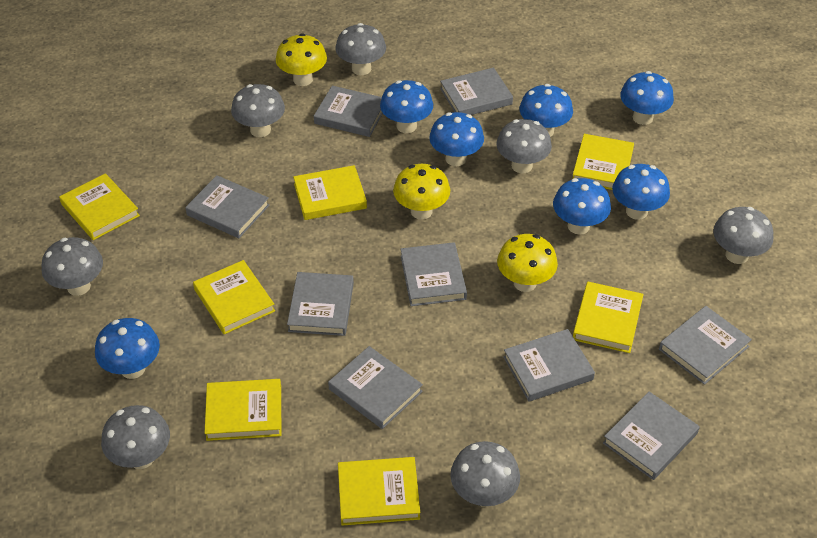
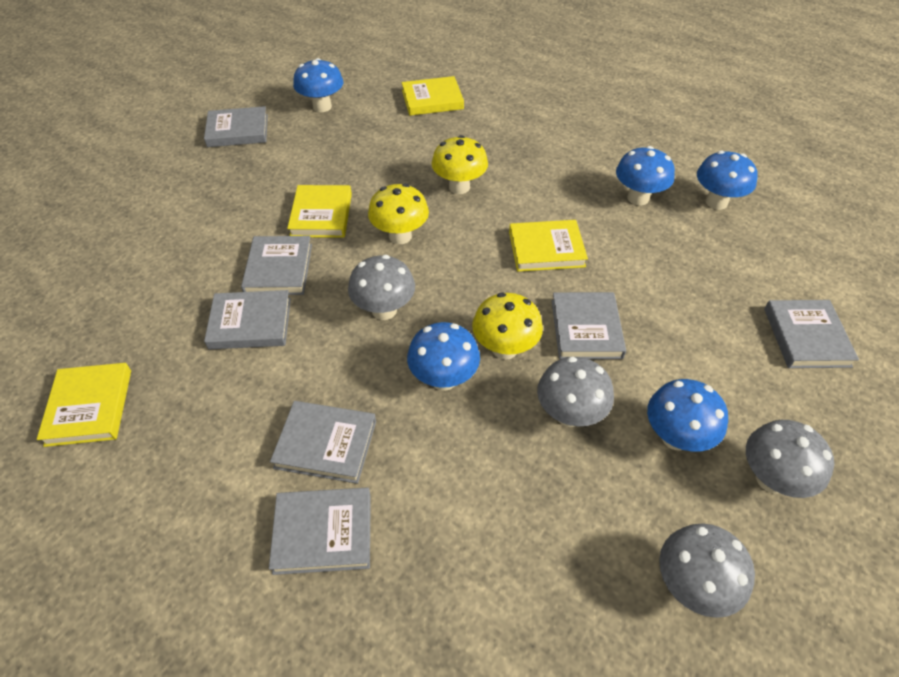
blue mushroom: [95,318,160,379] [380,80,433,133] [429,112,484,166] [519,84,573,137] [553,178,611,235] [612,164,670,220] [620,71,674,125] = 7 -> [293,58,343,112] [407,322,480,391] [616,146,675,206] [647,379,728,452] [697,151,758,210] = 5
grey book: [185,175,269,238] [287,272,354,336] [314,86,383,137] [328,346,423,429] [401,242,467,306] [440,68,513,115] [503,329,595,402] [603,392,700,480] [659,306,752,385] = 9 -> [204,106,268,147] [204,290,291,350] [241,236,312,295] [269,488,371,575] [270,401,376,484] [552,292,626,359] [764,300,859,368] = 7
grey mushroom: [42,237,103,296] [101,405,170,469] [231,84,285,137] [335,23,386,75] [450,441,520,506] [497,119,552,173] [713,207,773,264] = 7 -> [348,255,415,320] [537,357,614,427] [659,523,755,618] [746,420,834,498] = 4
yellow book: [59,173,140,240] [193,260,275,334] [205,379,281,441] [293,165,367,220] [338,457,420,526] [573,134,634,190] [573,282,644,353] = 7 -> [37,363,131,447] [287,185,352,238] [402,76,464,116] [509,220,588,272] = 4

